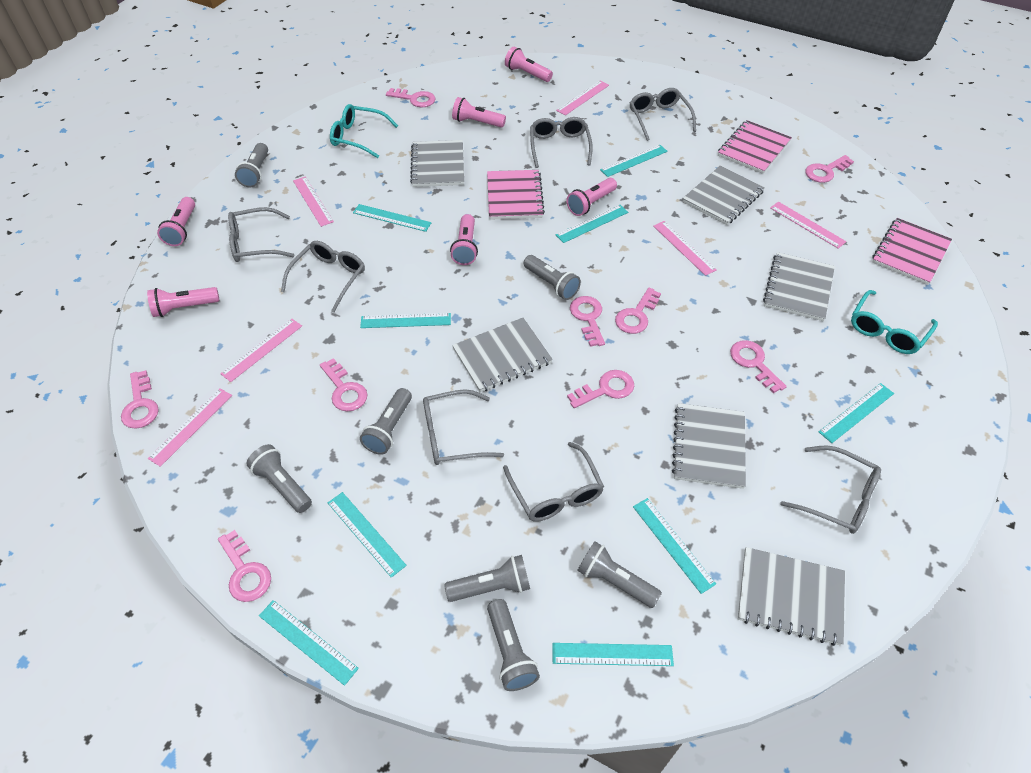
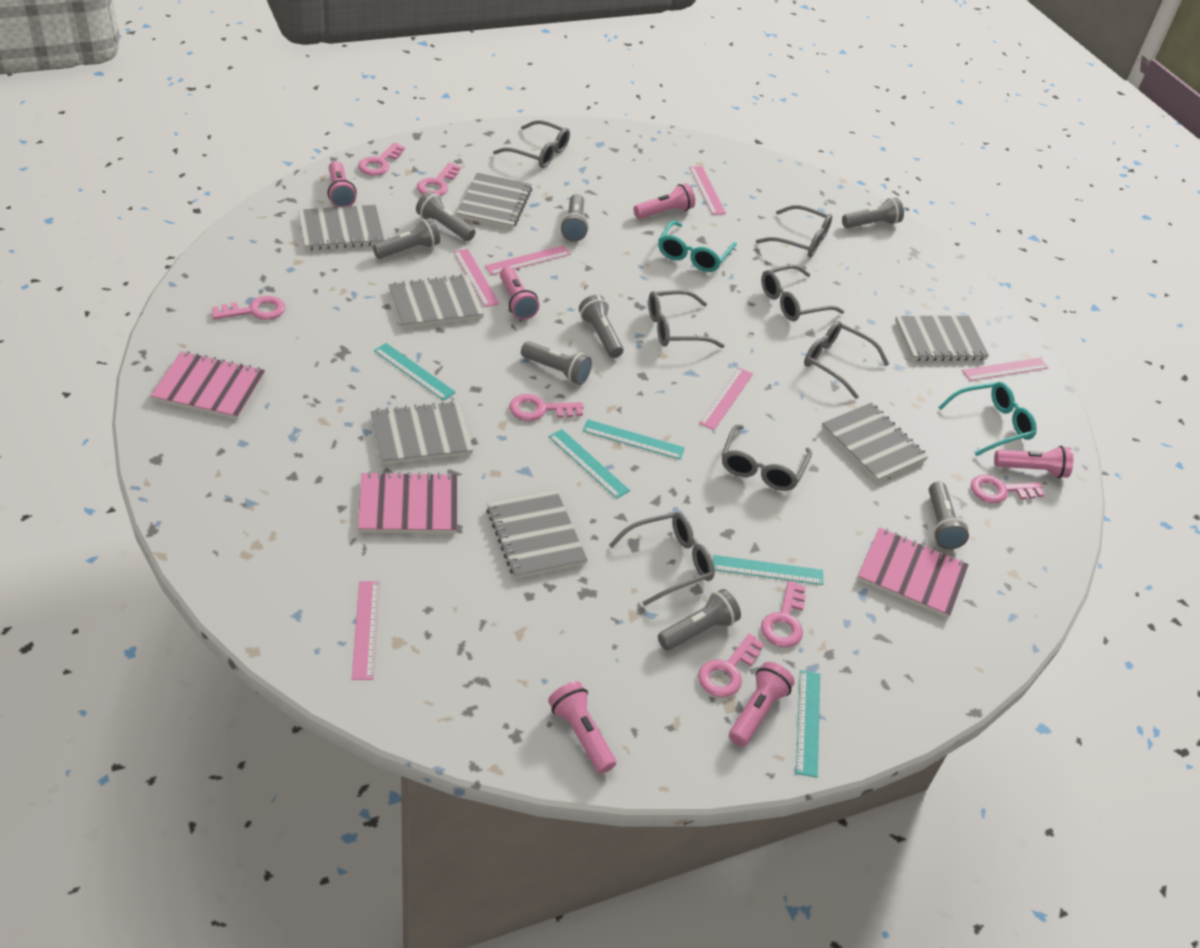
grey flashlight: [235,143,268,187] [246,444,312,513] [360,388,412,455] [444,555,530,602] [487,599,540,691] [523,255,581,300] [577,541,662,608] = 7 -> [373,218,440,259] [416,191,476,241] [521,341,592,385] [560,194,589,241] [579,295,623,358] [658,589,741,651] [842,198,904,228] [929,482,969,549] = 8
grey notebook: [410,140,464,187] [452,317,553,392] [672,403,746,489] [683,166,765,225] [738,547,845,646] [763,252,835,321] = 6 -> [298,205,384,250] [370,401,473,465] [389,274,484,328] [457,173,532,229] [486,490,588,579] [821,403,928,483] [895,316,989,361] = 7
pink key: [121,370,159,429] [218,530,271,602] [320,358,368,412] [386,88,436,107] [567,370,634,408] [570,296,605,347] [615,288,661,334] [730,340,787,393] [805,155,854,183] = 9 -> [212,296,285,320] [358,143,405,176] [417,162,461,196] [509,394,584,421] [698,633,764,697] [761,581,806,648] [971,475,1045,503] = 7
turquoise ruler: [259,600,359,686] [328,492,407,578] [353,204,432,232] [360,313,451,328] [552,643,674,666] [556,205,628,243] [600,144,668,177] [633,498,716,594] [819,383,894,443] = 9 -> [374,343,456,401] [548,429,630,499] [582,419,685,460] [713,555,823,585] [796,670,820,778] = 5

